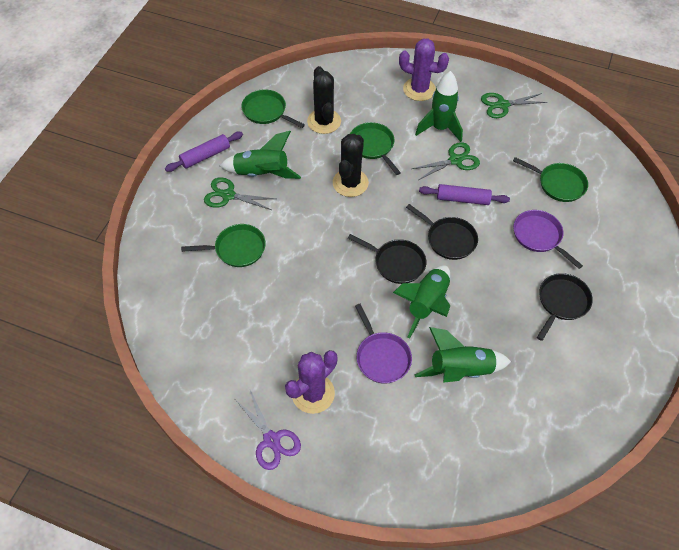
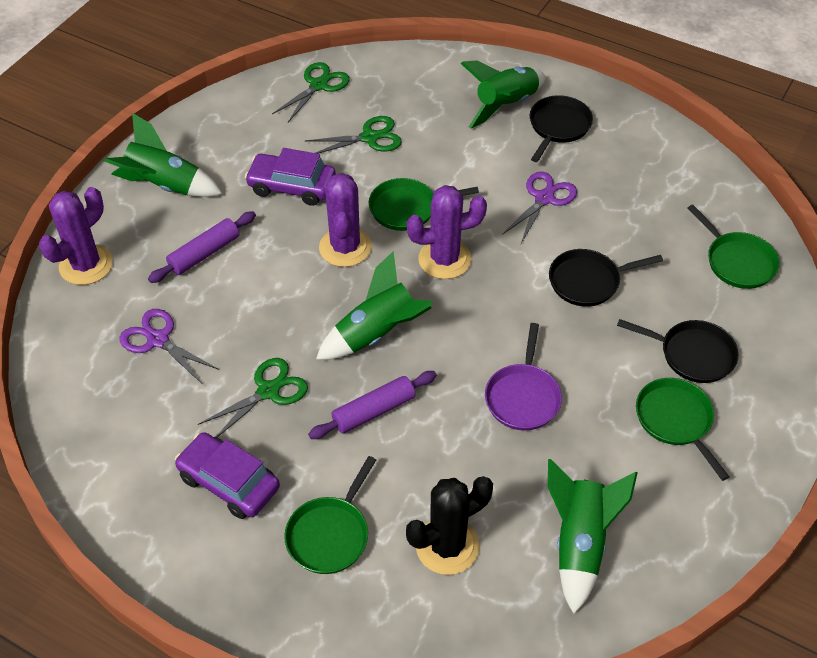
black cactus: [307,66,341,134] [333,134,369,197] = 2 -> [406,476,493,575] = 1
purple cactus: [285,350,338,414] [399,38,449,101] = 2 -> [39,187,113,285] [319,173,372,267] [407,185,487,279] = 3
purple car: none = 0 -> [175,432,280,519] [245,148,336,206] = 2
purple pan: [355,304,412,384] [513,210,583,269] = 2 -> [485,323,562,431] = 1
purple scissors: [235,390,301,470] = 1 -> [119,309,219,384] [502,172,577,243] = 2

